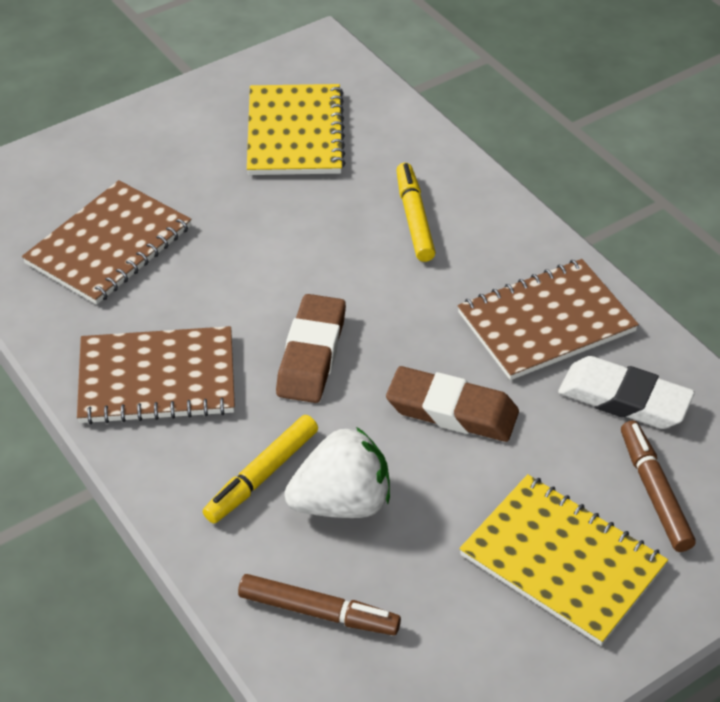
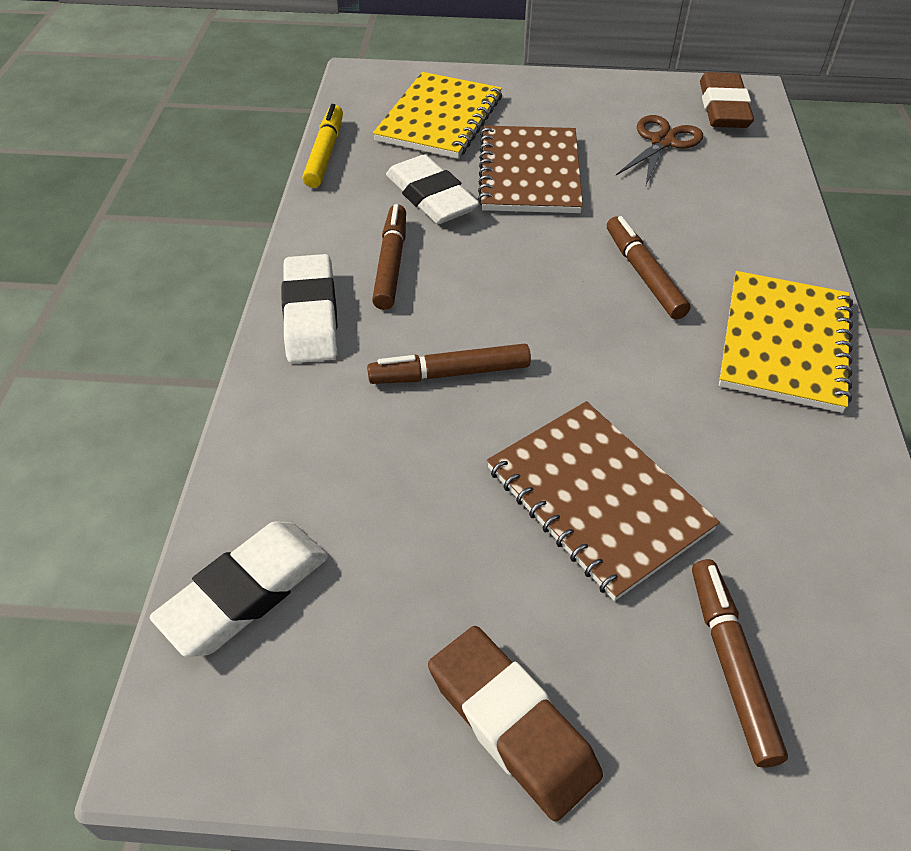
brown marker: [238,574,401,635] [621,421,696,552] = 2 -> [367,343,531,384] [372,204,406,310] [607,216,690,320] [692,559,788,768] = 4
brown notebook: [22,180,192,305] [77,326,235,424] [457,259,639,380] = 3 -> [478,126,583,213] [487,401,720,601] = 2
brown scissors: none = 0 -> [616,115,703,185] = 1
white eraser: [558,356,695,429] = 1 -> [150,521,328,657] [282,254,338,363] [386,155,479,224] = 3
white strawberry: [284,427,390,518] = 1 -> none = 0
yellow marker: [203,415,318,524] [396,163,436,262] = 2 -> [302,104,343,188] = 1

